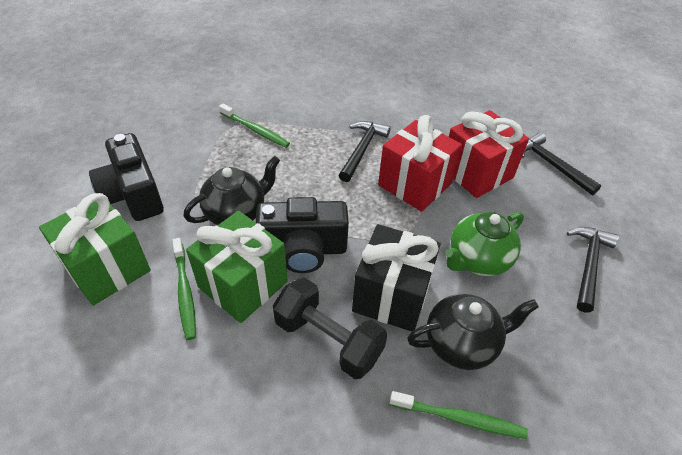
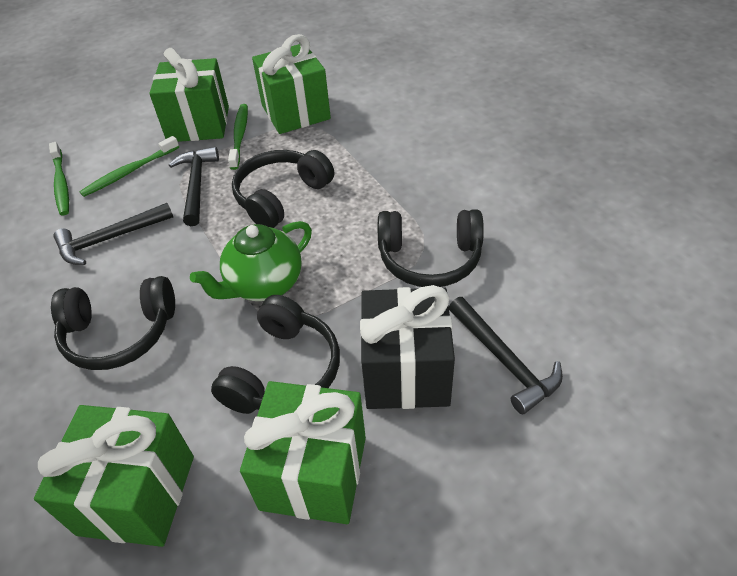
black camera: [89,133,164,221] [256,197,349,273] = 2 -> none = 0
black dumbbell: [273,277,387,379] = 1 -> none = 0
black headphones: none = 0 -> [51,276,175,370] [211,295,340,414] [232,150,334,228] [378,209,484,287] = 4
black teapot: [184,156,280,225] [407,294,539,370] = 2 -> none = 0
green gift: [39,193,151,306] [186,211,288,323] = 2 -> [34,405,194,547] [149,48,229,142] [240,381,366,524] [252,34,331,134] = 4
red gift: [378,115,462,212] [449,110,529,198] = 2 -> none = 0

